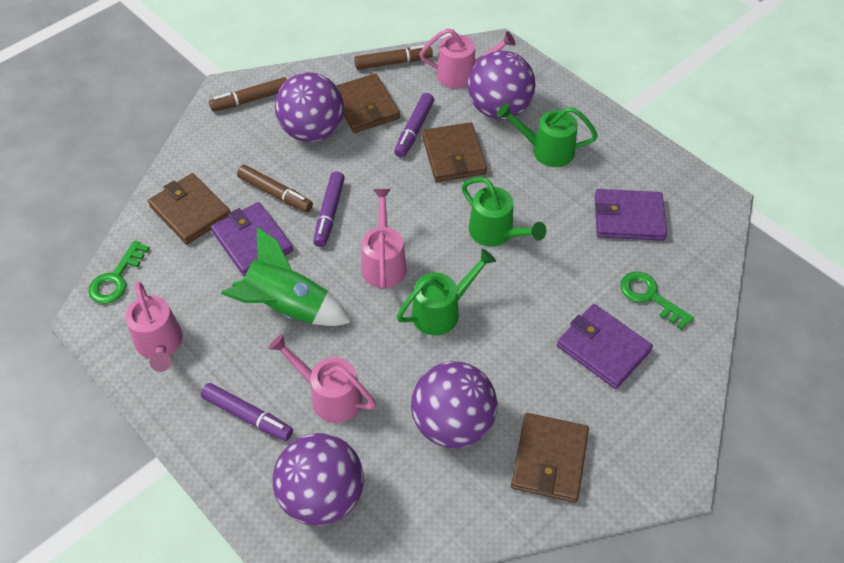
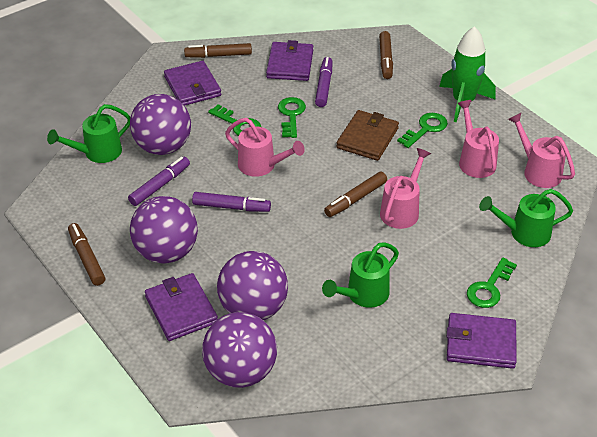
brown marker: [209,77,287,112] [237,165,313,212] [354,45,433,70] = 3 -> [68,223,105,286] [184,43,252,58] [324,172,387,217] [379,31,393,79] = 4
brown wallet: [148,173,231,245] [336,74,400,133] [422,122,487,182] [511,413,589,503] = 4 -> [336,110,399,161] = 1
green key: [88,241,150,304] [620,272,694,330] = 2 -> [208,104,261,136] [278,97,306,138] [397,113,448,148] [467,258,517,308] = 4
purple wallet: [211,202,293,276] [557,304,653,389] [595,189,667,241] = 3 -> [145,273,218,341] [164,61,221,106] [266,40,313,81] [447,313,517,369] = 4

